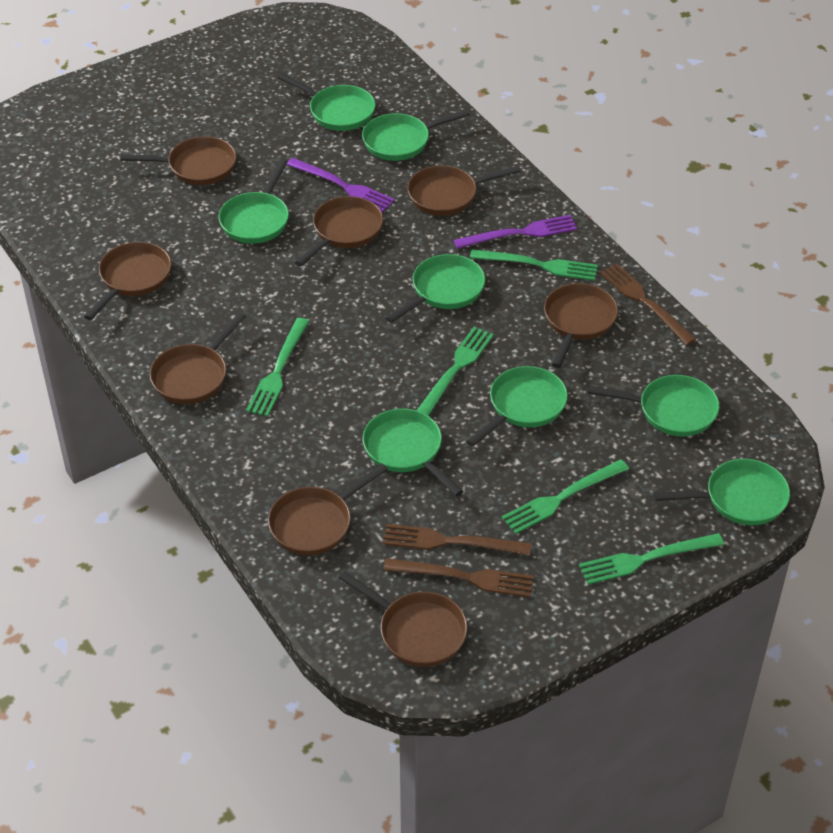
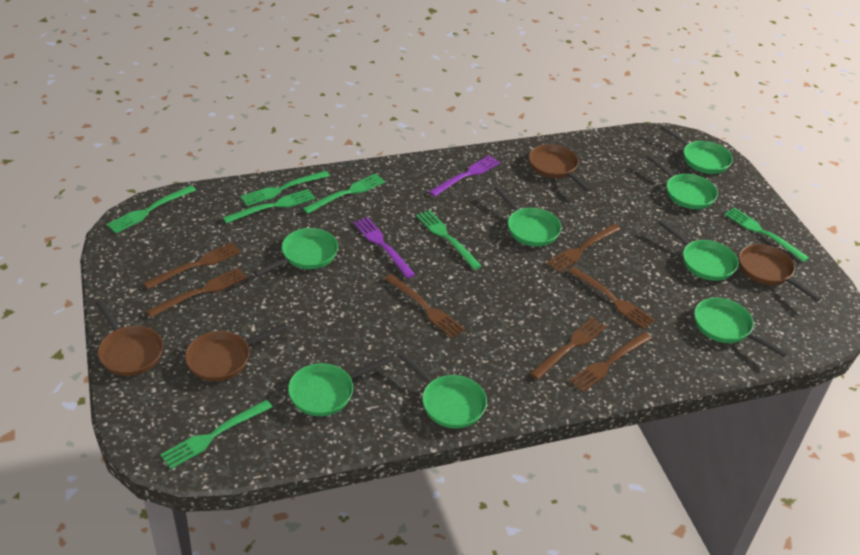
brown fork: [383,524,531,556] [383,558,534,597] [600,264,697,345] = 3 -> [143,242,241,289] [146,268,247,317] [384,274,465,338] [530,317,607,380] [547,224,620,272] [568,267,655,329] [569,332,652,392] = 7
brown pan: [84,242,171,320] [121,136,236,185] [150,312,246,404] [268,463,388,555] [295,196,383,267] [339,571,468,667] [407,165,521,216] [544,283,618,368] = 8 -> [96,300,163,376] [185,323,288,381] [529,144,591,192] [739,244,821,302] = 4
green fork: [246,318,310,417] [417,327,494,416] [470,249,598,281] [502,460,629,534] [579,533,724,585] = 5 -> [107,185,196,233] [160,400,273,469] [223,189,316,224] [240,171,330,206] [303,174,385,214] [416,210,482,270] [725,207,809,262] = 7

